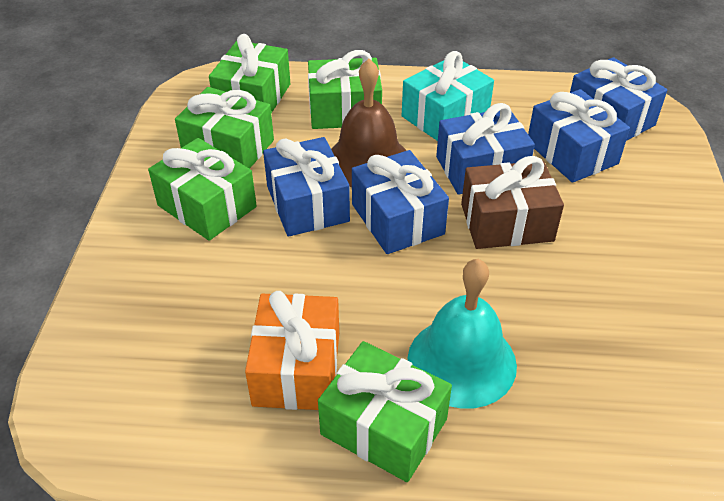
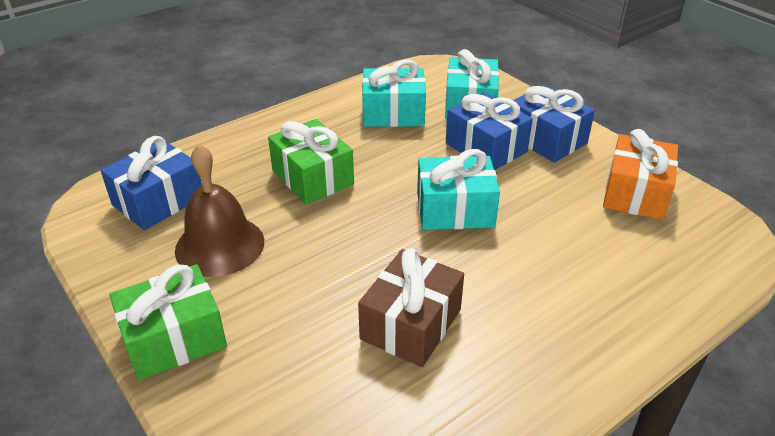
blue gift: [263,137,350,237] [352,150,449,254] [436,103,535,195] [528,89,630,183] [570,57,667,141] = 5 -> [101,136,202,230] [446,92,533,170] [513,85,595,162] = 3
green gift: [148,138,257,241] [175,87,274,169] [209,34,290,113] [308,50,382,129] [318,341,452,482] = 5 -> [109,264,227,380] [268,119,354,204] = 2
turquoise bell: [408,259,517,409] = 1 -> none = 0
turquoise gift: [402,51,494,141] = 1 -> [362,60,426,127] [417,149,500,230] [445,49,499,119] = 3

